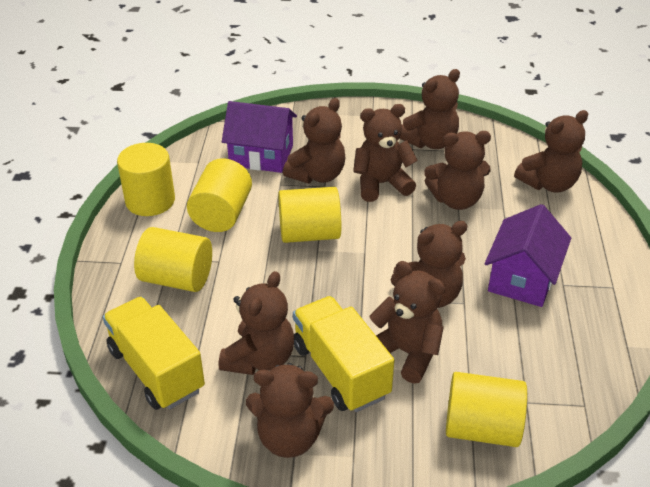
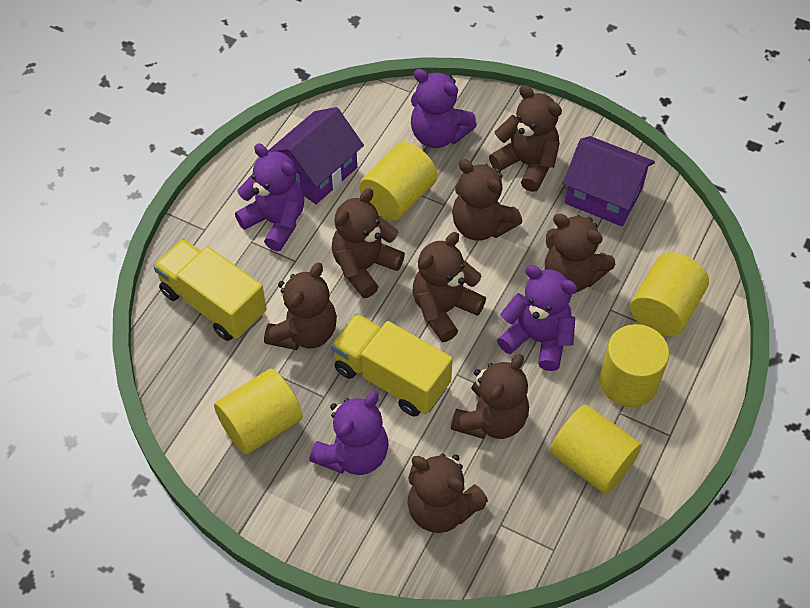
brown teddy bear: [219,271,294,375] [246,363,334,458] [283,98,345,183] [353,104,418,202] [369,261,445,384] [391,221,468,308] [399,69,460,149] [424,131,491,210] [514,110,588,193] = 9 -> [264,262,337,350] [332,188,405,298] [408,453,488,533] [413,232,486,342] [451,354,529,439] [452,159,522,241] [489,85,562,192] [545,214,615,292] = 8
purple teddy bear: none = 0 -> [235,144,304,251] [309,391,389,475] [411,69,477,148] [497,265,577,371] = 4

